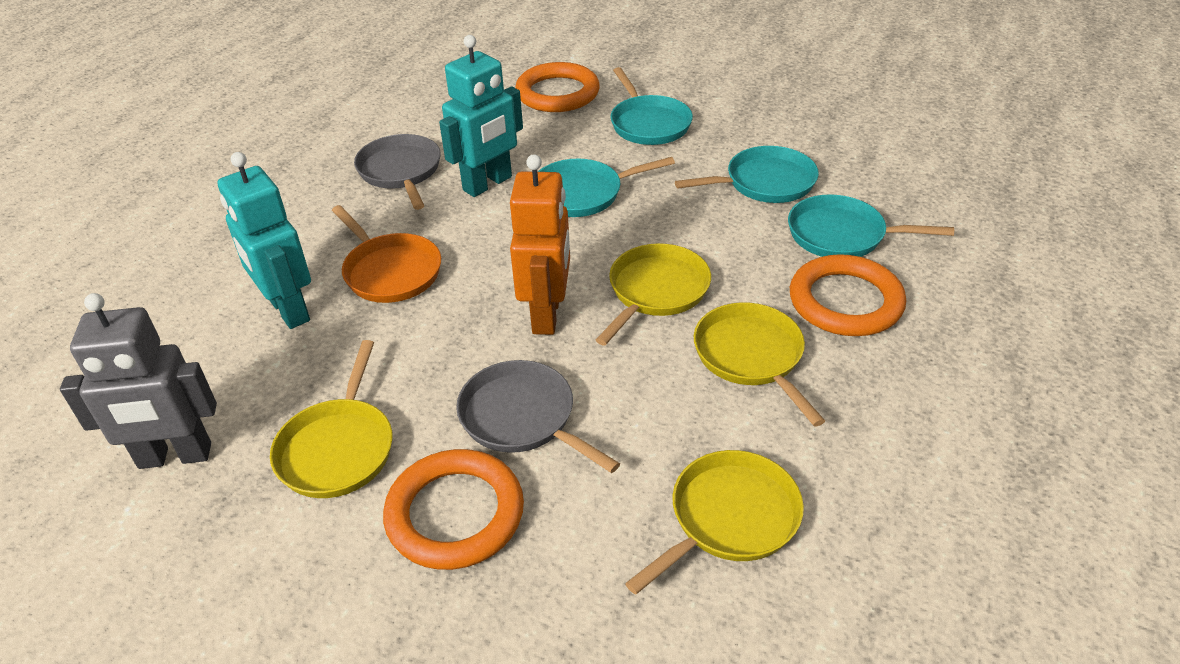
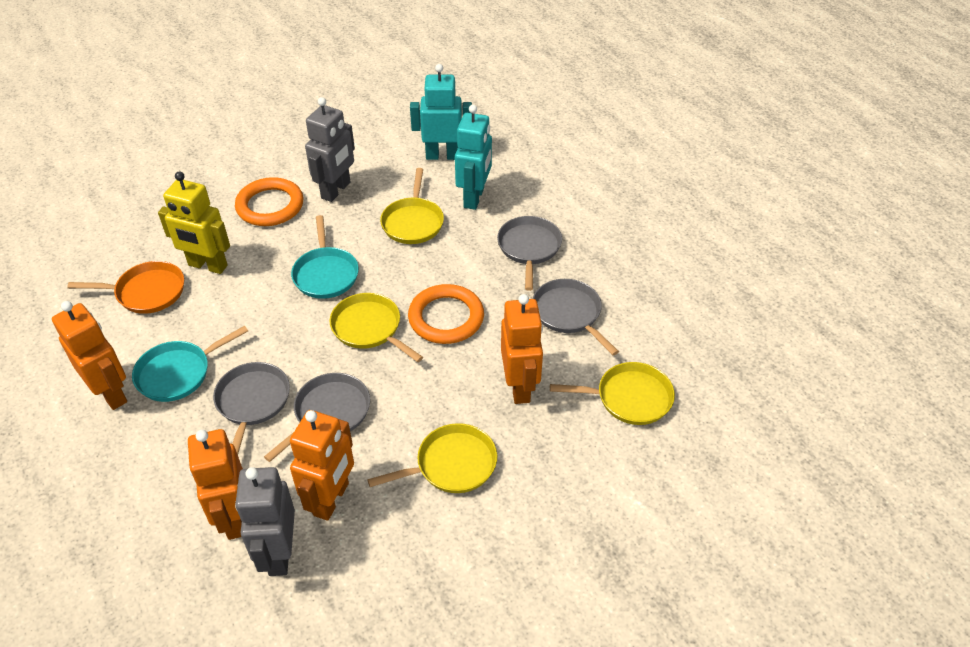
grey pan: [354,134,441,210] [456,360,620,473] = 2 -> [213,362,290,455] [264,373,370,462] [497,216,562,291] [533,279,619,356] = 4
grey robot: [60,293,217,469] = 1 -> [235,467,295,576] [305,97,355,202] = 2
orange ring: [383,449,524,570] [515,62,600,112] [790,254,906,336] = 3 -> [235,177,303,226] [408,284,484,344] = 2
orange robot: [510,154,570,335] = 1 -> [52,301,127,410] [188,429,243,540] [290,410,354,521] [501,294,543,404] = 4
turquoise pan: [538,157,675,217] [611,67,693,145] [675,146,819,203] [788,194,954,257] = 4 -> [132,326,248,402] [291,215,359,299] = 2
yellow robot: none = 0 -> [158,172,230,274] = 1

